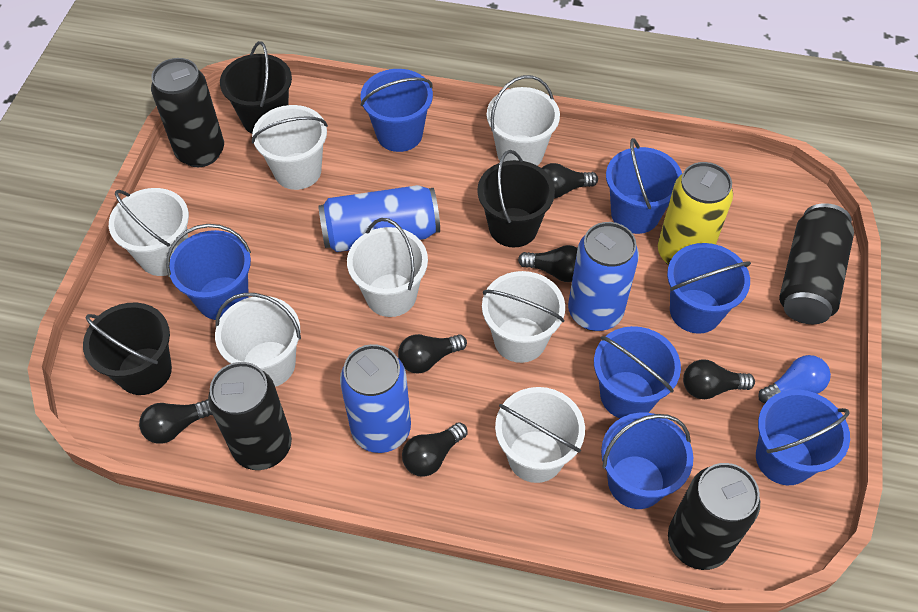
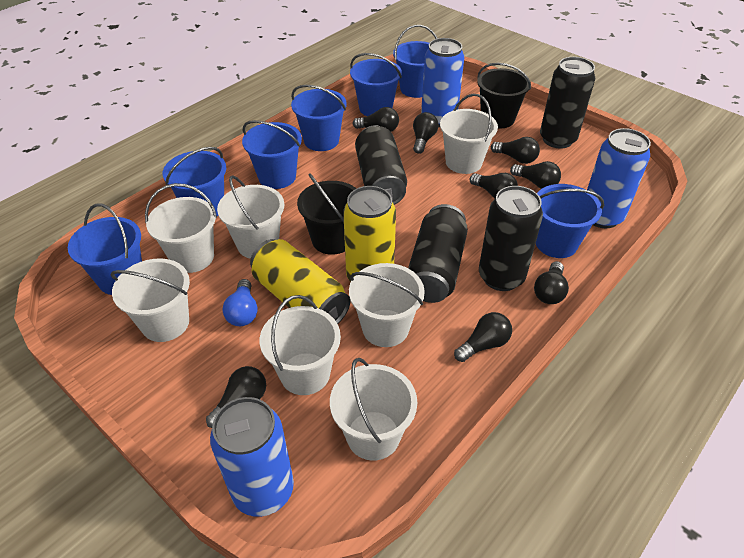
black bucket: [83,303,172,395] [220,41,292,134] [477,150,555,247] = 3 -> [297,173,357,255] [477,63,531,129] = 2
black light bulb: [139,399,213,444] [398,334,467,373] [402,422,468,477] [518,245,578,282] [542,163,598,198] [683,360,755,399] = 6 -> [206,366,266,428] [353,107,399,132] [413,112,439,154] [454,312,512,362] [470,173,518,198] [491,137,540,164] [510,161,561,189] [534,261,569,304] = 8
yellow can: [658,162,733,266] = 1 -> [250,239,350,324] [343,186,396,282] = 2

